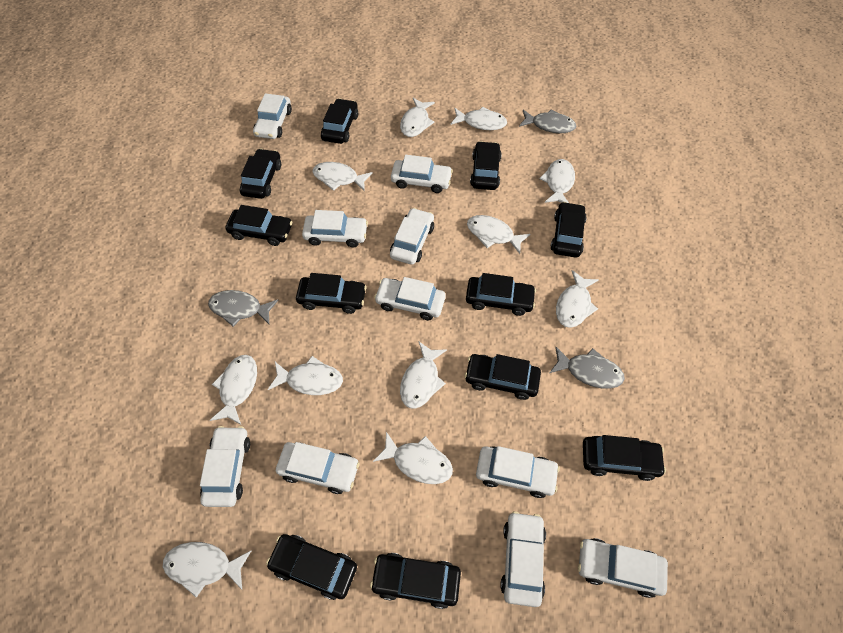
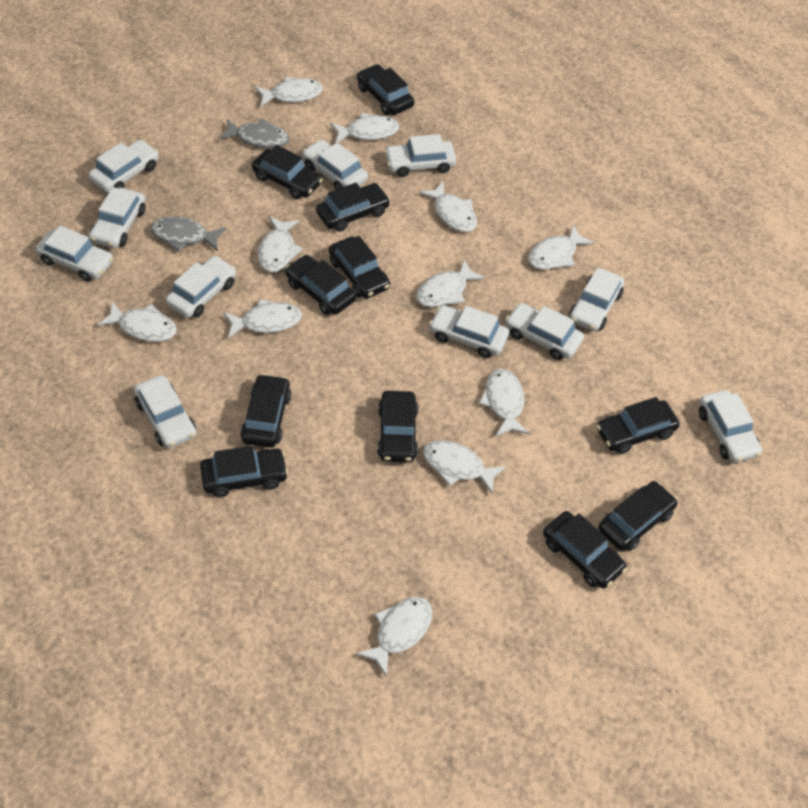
grey fish: [208,290,278,327] [519,109,576,133] [550,347,625,388] = 3 -> [150,216,226,252] [219,119,289,148] = 2
white car: [200,426,250,507] [253,93,292,139] [276,442,360,494] [302,210,368,247] [374,277,446,320] [390,208,434,265] [391,155,453,193] [476,446,560,498] [500,511,546,607] [578,538,668,598] = 10 -> [36,226,113,282] [88,140,159,193] [89,187,146,248] [134,375,196,448] [165,256,236,318] [302,139,368,190] [384,134,456,177] [429,305,509,358] [505,303,584,360] [569,268,624,332] [699,390,762,463] = 11

